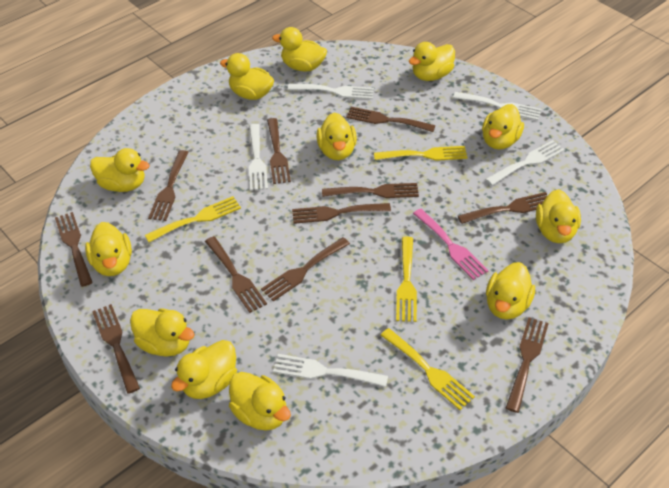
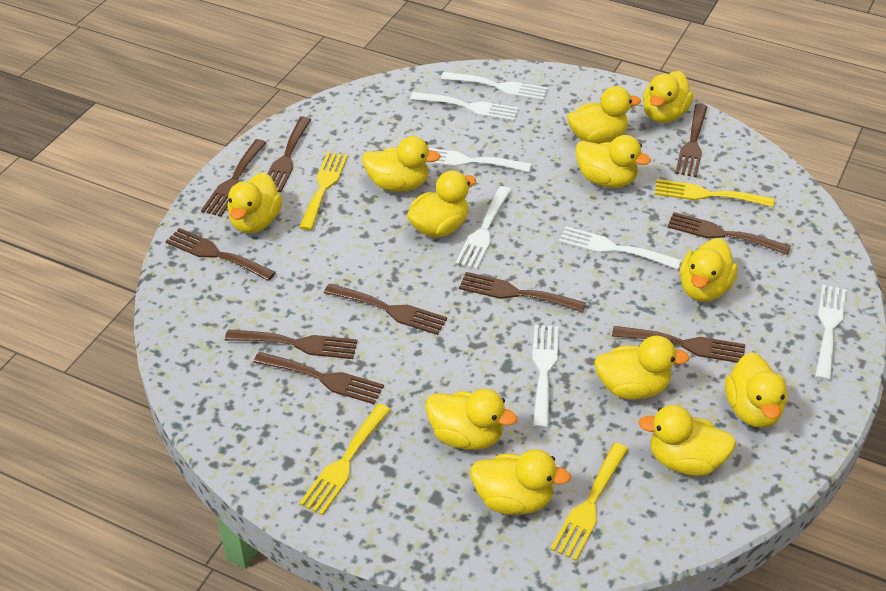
brown fork: [55,212,93,287] [92,304,140,394] [148,150,189,221] [205,236,267,313] [261,237,350,301] [267,118,291,184] [292,203,391,224] [322,183,419,198] [346,107,436,132] [458,192,547,224] [506,317,549,413] = 11 -> [165,228,276,281] [201,139,266,217] [225,329,358,359] [253,352,384,404] [267,117,311,192] [324,283,447,335] [459,272,586,313] [612,326,745,363] [667,212,791,255] [675,104,707,177] = 10
pink fork: [413,209,489,280] = 1 -> none = 0
white fork: [249,124,268,191] [273,354,388,387] [288,84,374,99] [453,92,542,120] [485,140,564,186] = 5 -> [410,92,519,121] [426,148,531,172] [441,72,548,101] [455,186,511,269] [532,325,559,429] [558,226,681,269] [815,285,846,381] = 7

